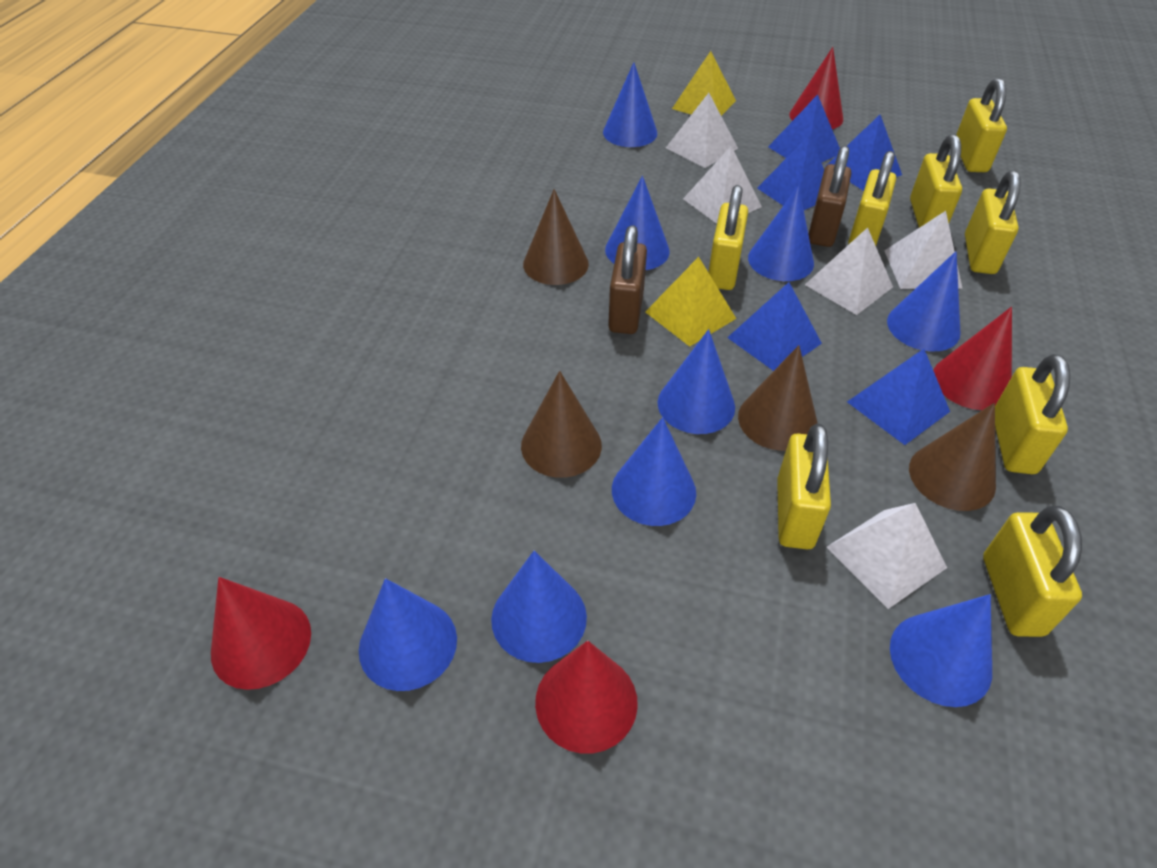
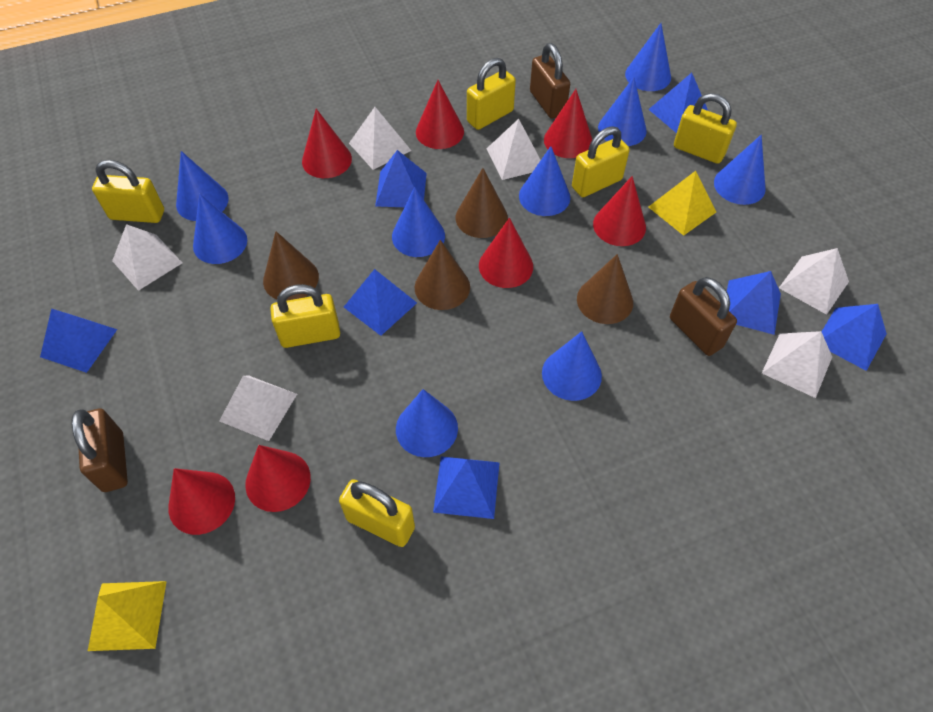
blue pyramid: [727,282,822,371] [757,135,824,210] [768,94,840,163] [825,115,902,191] [847,349,950,445] = 5 -> [40,308,117,373] [344,269,417,336] [375,150,427,207] [433,456,500,519] [648,73,708,133] [727,271,781,335] [821,304,887,371] = 7
brown padlock: [608,225,647,334] [809,146,851,247] = 2 -> [71,408,128,492] [530,43,570,119] [670,277,737,356] = 3
red cone: [211,577,311,690] [535,640,638,754] [789,47,843,129] [933,307,1012,410] = 4 -> [168,468,235,535] [245,445,311,512] [302,109,352,178] [416,80,464,149] [479,218,533,288] [544,89,592,158] [593,176,646,246] = 7
white pyramid: [666,93,738,168] [683,146,762,224] [805,227,893,315] [827,503,947,609] [884,211,962,289] = 5 -> [112,224,182,291] [219,375,297,441] [349,107,411,170] [487,119,541,180] [762,331,832,398] [779,248,849,315] = 6
yellow padlock: [708,185,748,290] [777,424,831,550] [848,151,896,246] [910,134,962,228] [956,78,1007,172] [965,170,1021,274] [983,506,1082,637] [995,354,1070,474] = 8 -> [92,160,164,223] [270,284,340,348] [339,479,415,547] [467,58,516,130] [572,126,630,197] [674,93,737,164] = 6

